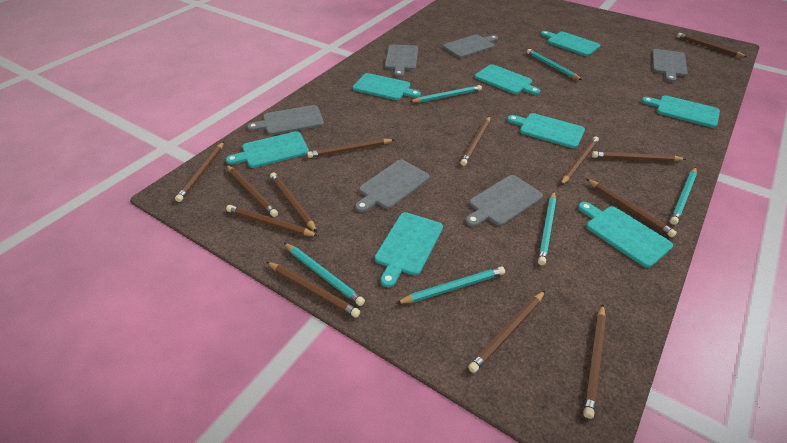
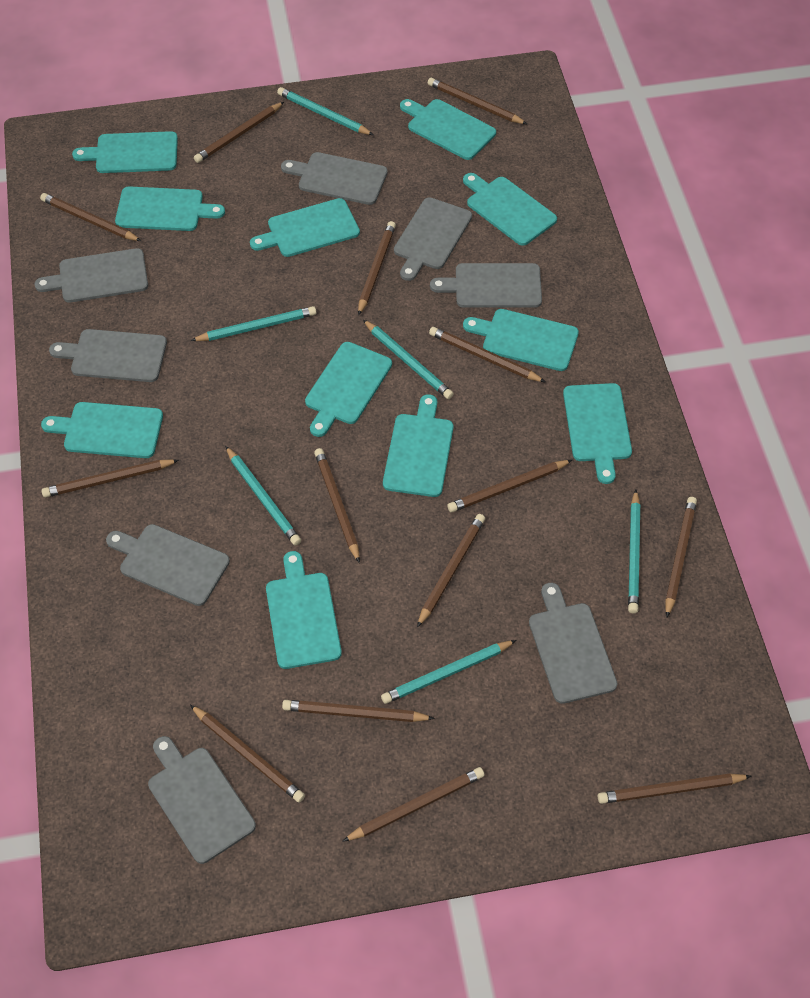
brown pencil: [175,142,224,202] [226,205,318,236] [227,165,278,217] [267,262,360,318] [270,172,317,232] [307,139,395,158] [460,116,490,166] [468,291,545,373] [561,137,599,185] [583,304,606,419] [587,179,677,238] [592,151,686,162] [677,33,747,57] = 13 -> [40,193,141,241] [42,459,179,498] [190,705,305,803] [194,102,284,163] [282,700,435,722] [314,448,360,563] [342,767,485,842] [358,221,396,316] [417,514,485,627] [428,78,527,124] [429,327,545,382] [447,460,572,512] [598,774,752,804] [665,497,697,618] = 14
grey cutting board: [247,105,324,135] [355,160,429,212] [385,45,418,77] [443,35,498,58] [466,175,543,227] [652,49,688,82] = 6 -> [34,248,148,303] [49,329,167,382] [106,524,230,606] [148,736,256,864] [281,152,388,205] [394,197,472,281] [430,263,542,308] [529,583,617,704] = 8
turquoise cutting board: [226,131,309,168] [353,73,421,100] [375,212,443,287] [475,64,540,95] [507,113,585,148] [541,31,600,56] [578,202,673,268] [641,95,720,128] = 8 -> [41,402,163,458] [72,131,178,173] [115,186,225,231] [250,198,360,257] [266,551,342,669] [305,342,392,437] [383,394,454,497] [400,99,496,160] [463,173,557,246] [463,309,579,371] [563,383,632,484] = 11

